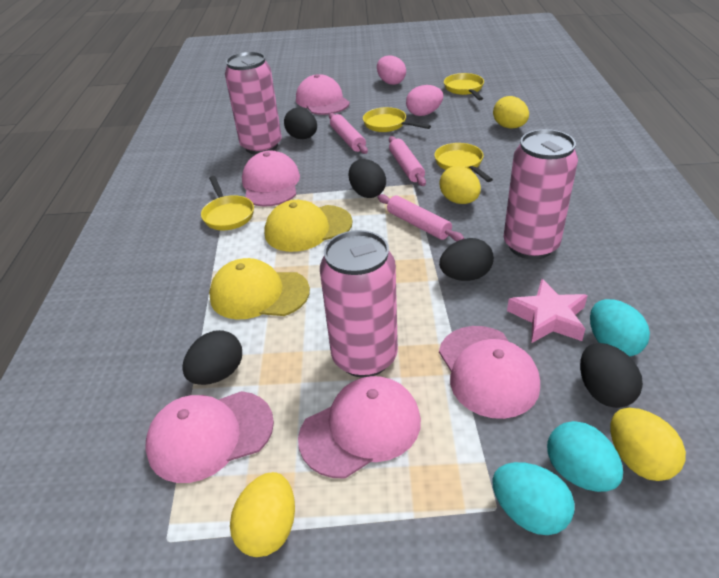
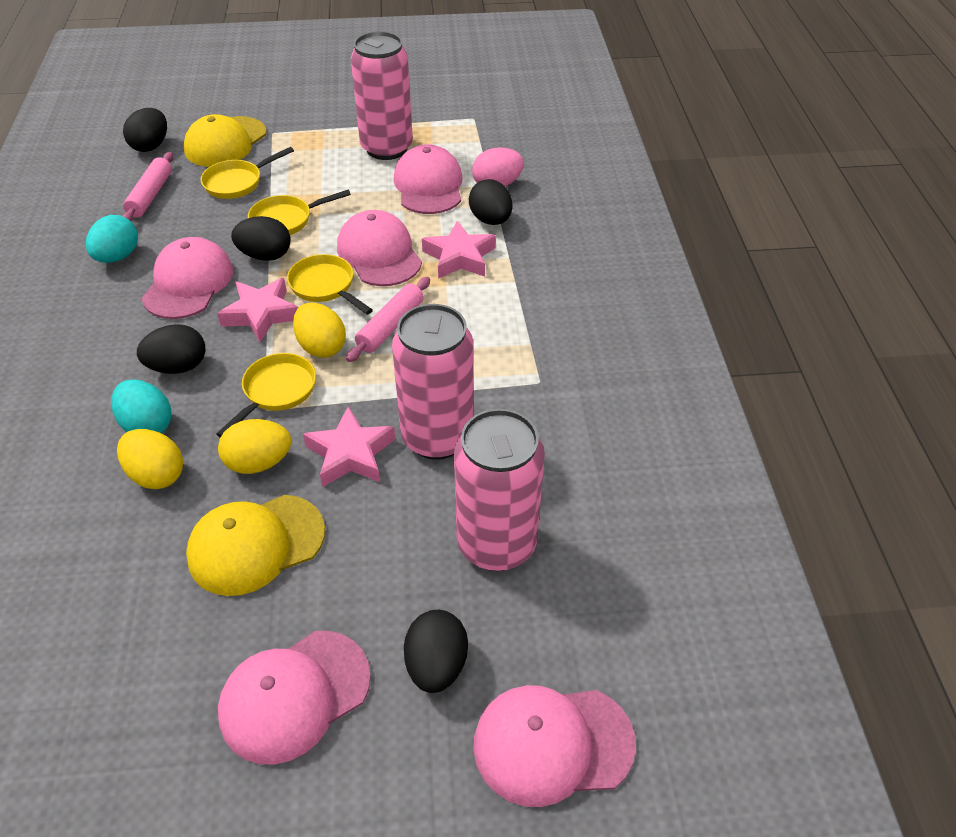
pink egg: [377,55,406,85] [406,85,443,116] = 2 -> [472,147,524,187] = 1
pink rolling pin: [329,113,368,154] [377,194,464,241] [389,136,426,186] = 3 -> [122,152,173,221] [346,277,430,362] = 2
pink star: [507,279,588,343] = 1 -> [217,278,299,343] [303,406,395,487] [422,221,496,279] = 3
turquoise egg: [492,462,574,535] [547,421,623,492] [590,299,650,357] = 3 -> [86,215,138,263] [111,379,172,433] = 2
yellow egg: [230,472,295,557] [439,166,481,204] [493,96,529,129] [610,408,686,481] = 4 -> [117,429,183,489] [218,419,291,474] [293,303,346,358] = 3

